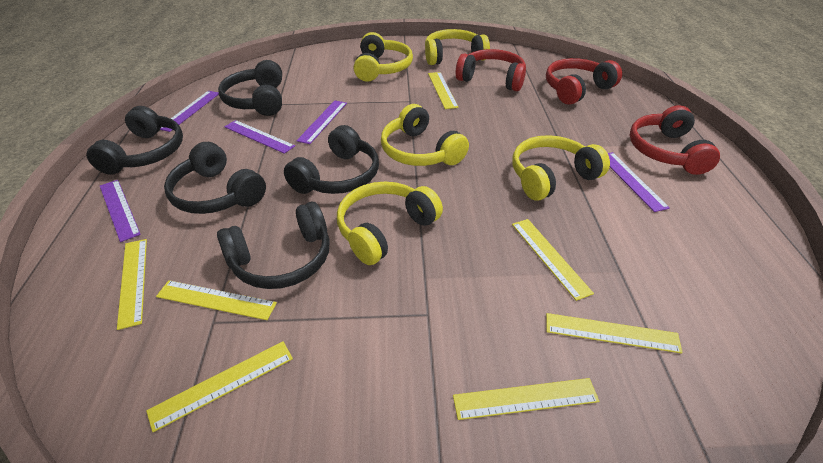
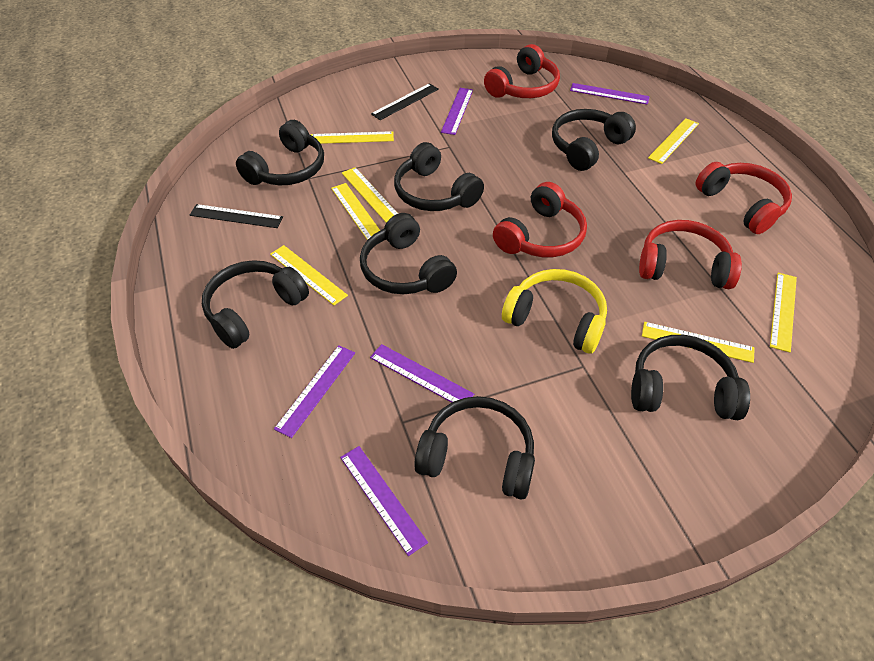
black headphones: [86,106,183,175] [164,142,266,214] [217,202,330,289] [218,60,282,116] [284,125,379,194] = 5 -> [202,260,309,349] [236,120,324,185] [360,213,457,294] [394,142,484,211] [414,396,535,499] [552,109,636,171] [631,335,750,420] = 7
black ruler: none = 0 -> [190,204,283,228] [371,83,439,120] = 2
red headphones: [456,49,526,91] [546,58,622,105] [629,105,720,175] = 3 -> [484,44,560,98] [493,182,587,257] [639,220,742,289] [696,162,792,234] = 4
yellow headphones: [337,182,443,265] [354,32,413,82] [381,104,469,166] [425,29,490,65] [512,135,610,201] = 5 -> [502,269,607,354] = 1

